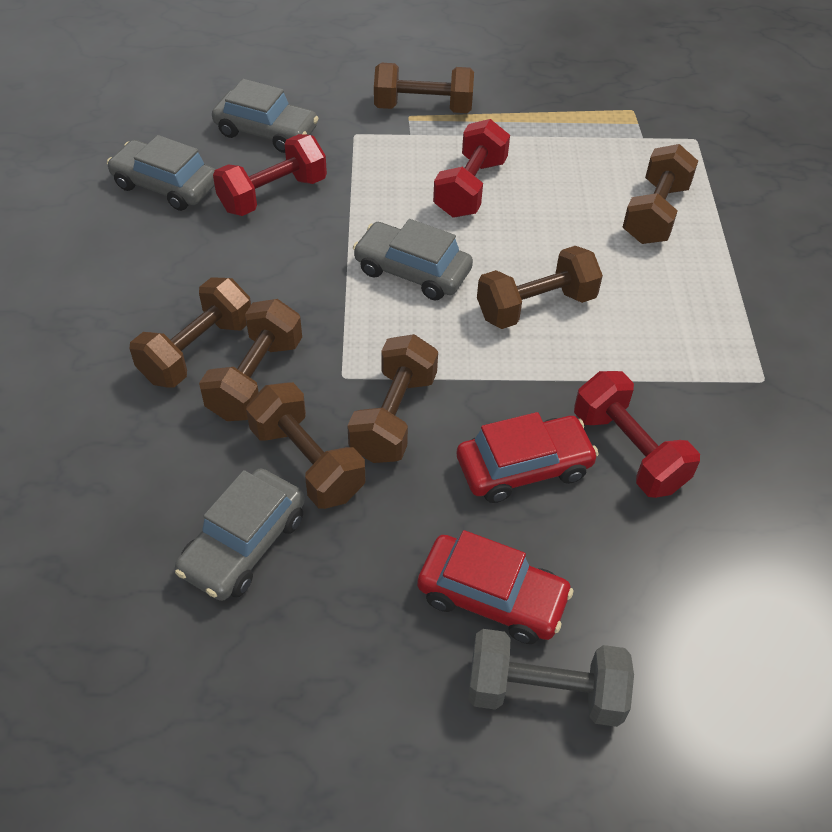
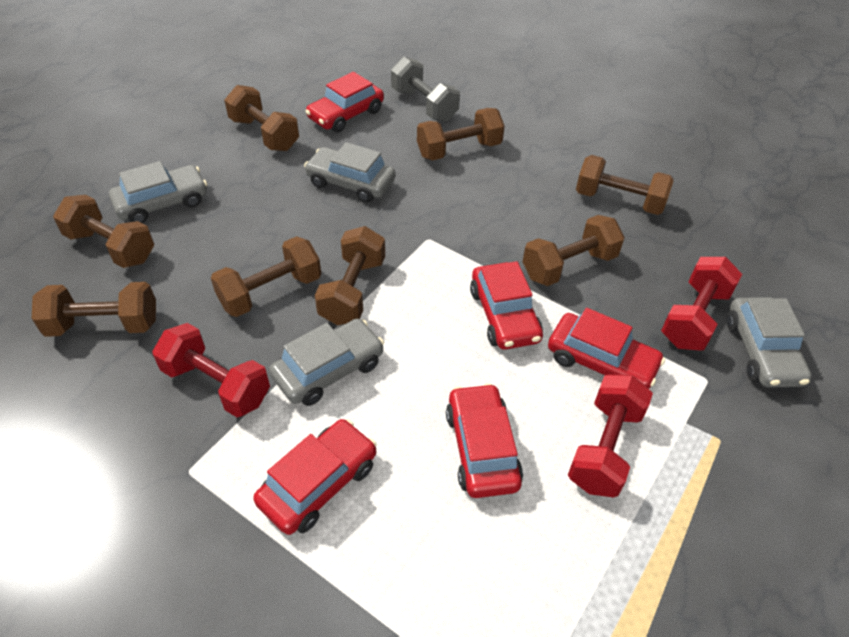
brown dumbbell: [129,277,251,388] [199,299,302,421] [246,382,365,509] [347,334,438,463] [374,63,474,113] [477,246,603,329] [623,144,698,244] = 7 -> [32,282,156,337] [53,195,154,268] [211,236,321,317] [224,85,299,151] [315,226,385,325] [417,108,505,161] [523,215,625,286] [576,155,674,215] = 8
red car: [417,530,573,644] [457,412,598,503] = 2 -> [253,419,376,535] [305,72,384,133] [446,383,523,498] [470,261,543,350] [548,308,665,388] = 5

